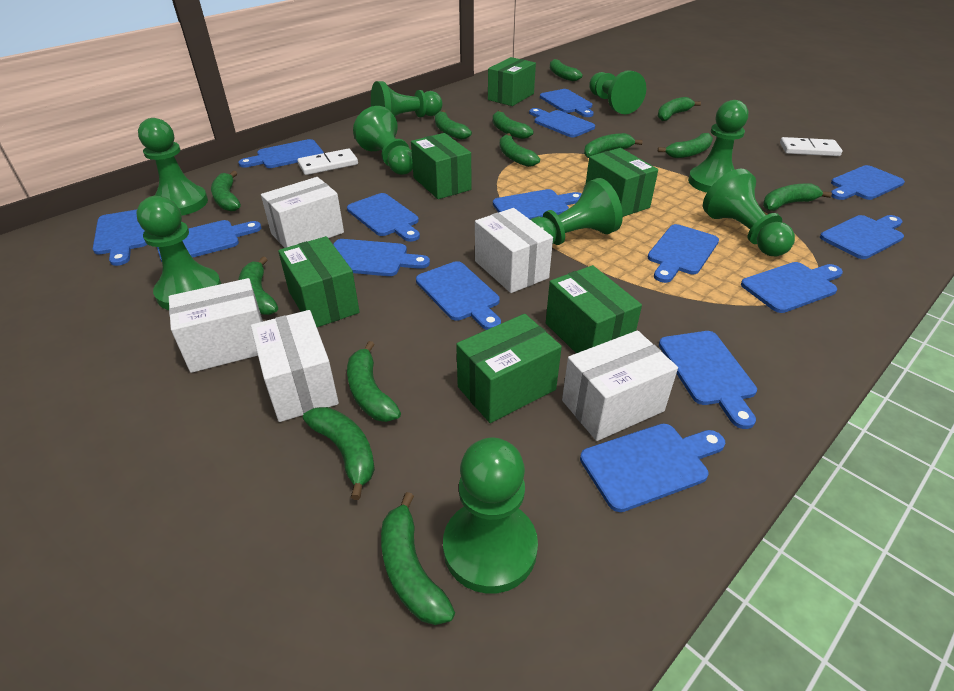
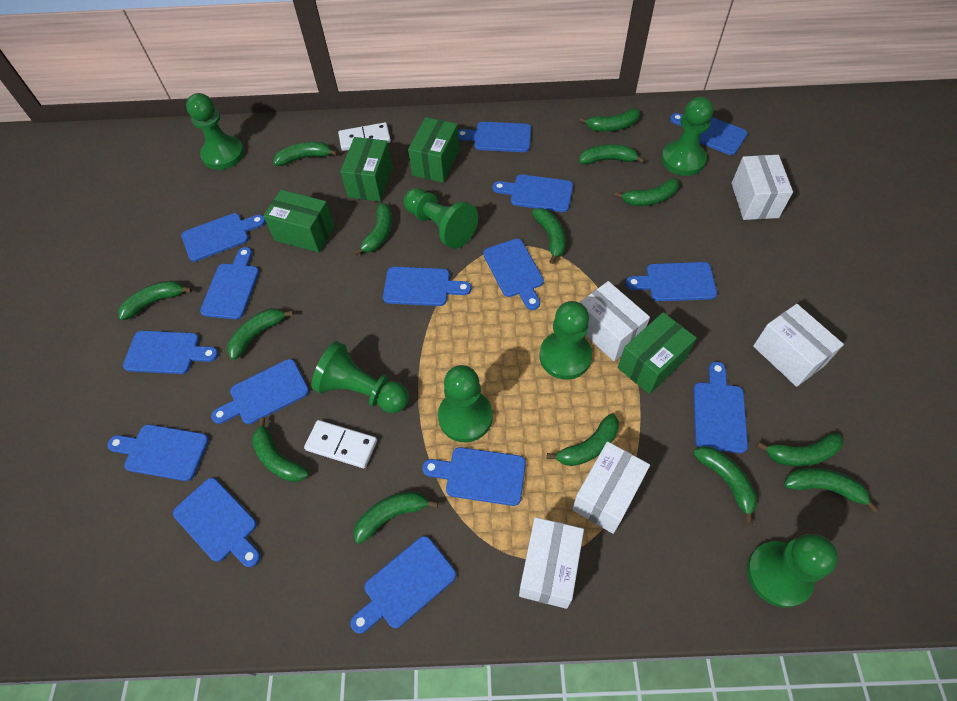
green banana: [211,171,241,211] [238,256,278,315] [303,407,375,500] [347,341,401,422] [381,492,455,625] [435,110,472,140] [493,110,534,139] [500,133,540,167] [550,59,583,81] [584,133,643,158] [657,97,701,121] [658,133,713,158] [763,184,832,211] = 13 -> [118,281,192,320] [227,309,294,360] [252,417,309,482] [273,142,338,166] [353,203,392,255] [354,491,438,544] [532,208,566,264] [547,413,619,466] [579,108,640,132] [579,144,645,165] [615,178,679,206] [693,446,757,525] [756,433,843,467] [784,468,878,513] = 14
green box: [278,236,359,327] [411,133,472,199] [456,314,562,423] [488,57,536,106] [546,265,642,353] [586,148,658,217] = 6 -> [263,190,335,253] [340,137,393,201] [408,117,459,183] [618,312,697,394] = 4
green pawn: [136,196,221,310] [138,118,208,216] [353,106,413,175] [371,81,443,117] [443,438,538,594] [531,178,623,245] [589,70,646,114] [688,100,748,193] [703,169,795,256] = 9 -> [186,93,244,170] [312,341,409,413] [404,188,478,249] [438,365,493,442] [540,301,592,380] [661,97,713,176] [747,534,838,608] = 7

